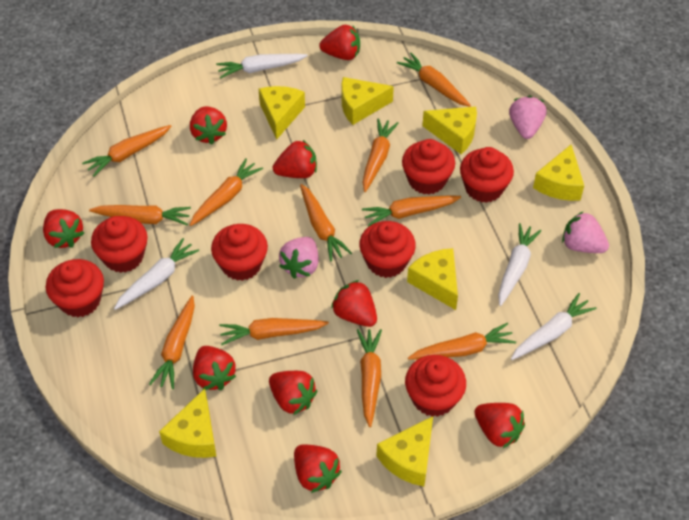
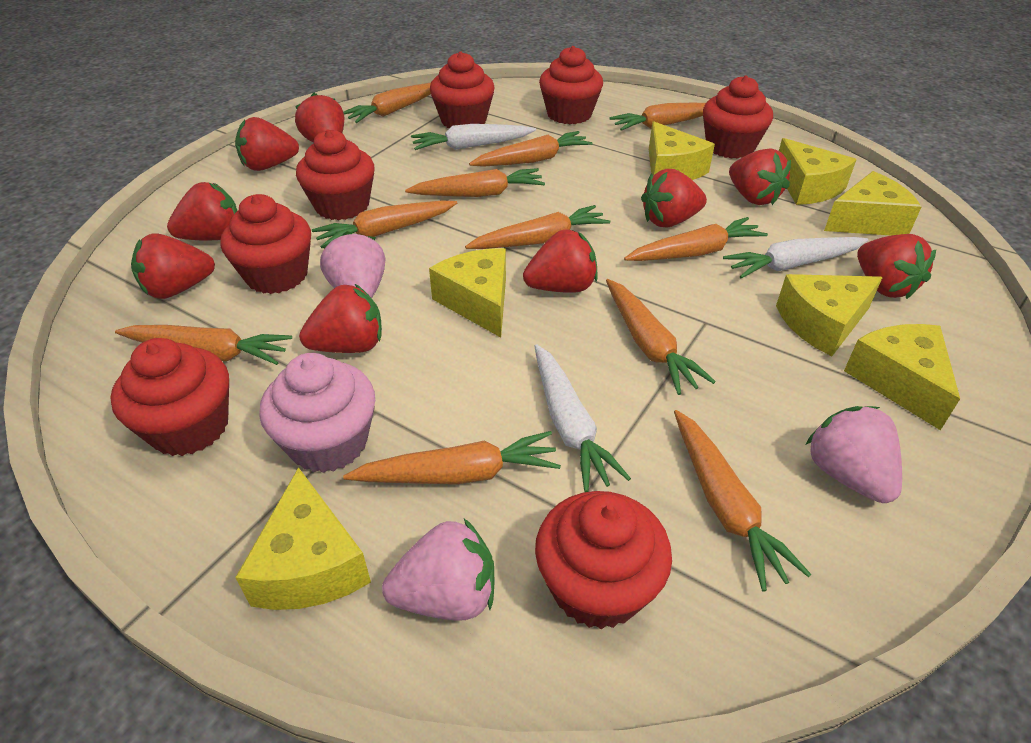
pink cupcake: none = 0 -> [259,353,375,473] = 1
white carrot: [114,238,199,310] [216,54,308,79] [498,223,542,306] [511,293,597,360] = 4 -> [411,124,536,150] [534,344,631,492] [723,237,869,279] = 3

